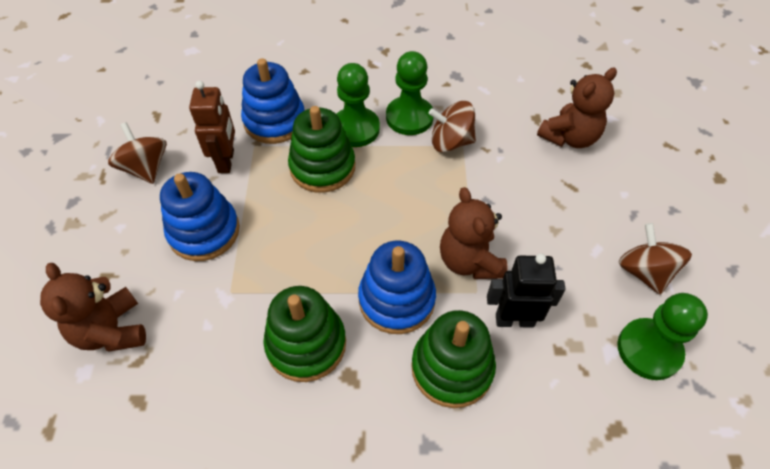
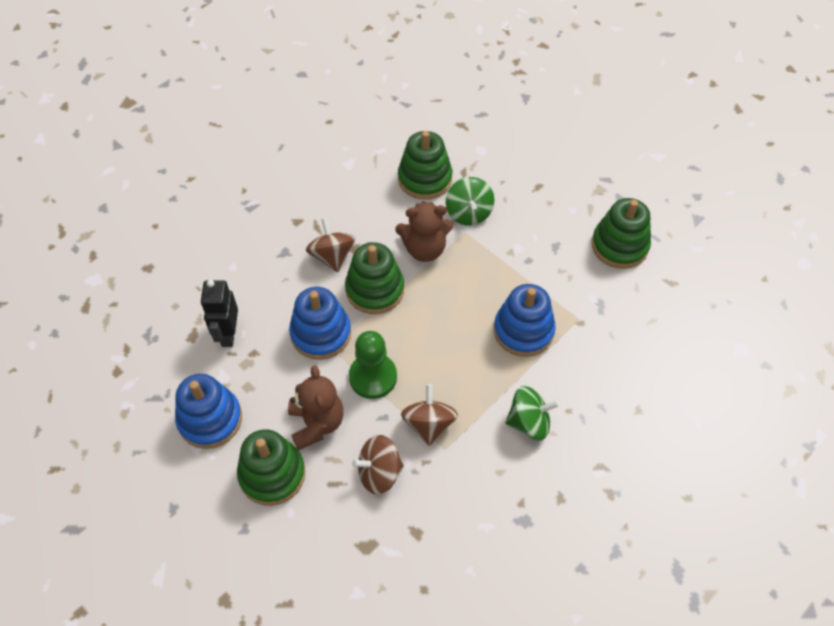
brown robot: [189,81,235,173] = 1 -> none = 0
brown teddy bear: [40,263,146,352] [440,187,508,279] [537,68,617,148] = 3 -> [288,366,343,450] [395,201,453,262] = 2
green pawn: [336,63,380,147] [386,51,434,135] [617,293,708,380] = 3 -> [349,331,397,399] = 1
green spinning top: none = 0 -> [446,177,494,225] [505,386,559,440] = 2
green stacking toy: [263,286,346,382] [288,106,355,193] [411,310,496,408] = 3 -> [237,429,305,506] [345,242,404,314] [398,131,452,200] [592,198,651,269] = 4

